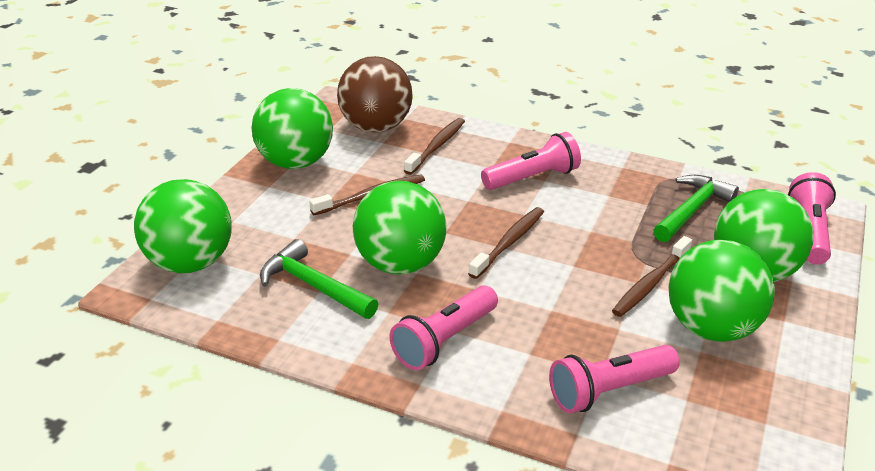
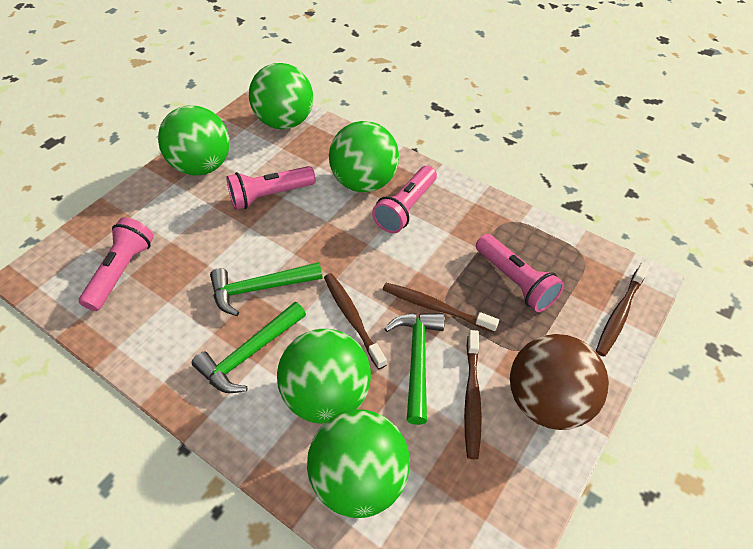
green hammer: [260,239,378,319] [653,175,739,242] = 2 -> [192,302,306,393] [210,262,323,316] [384,313,445,425] = 3

